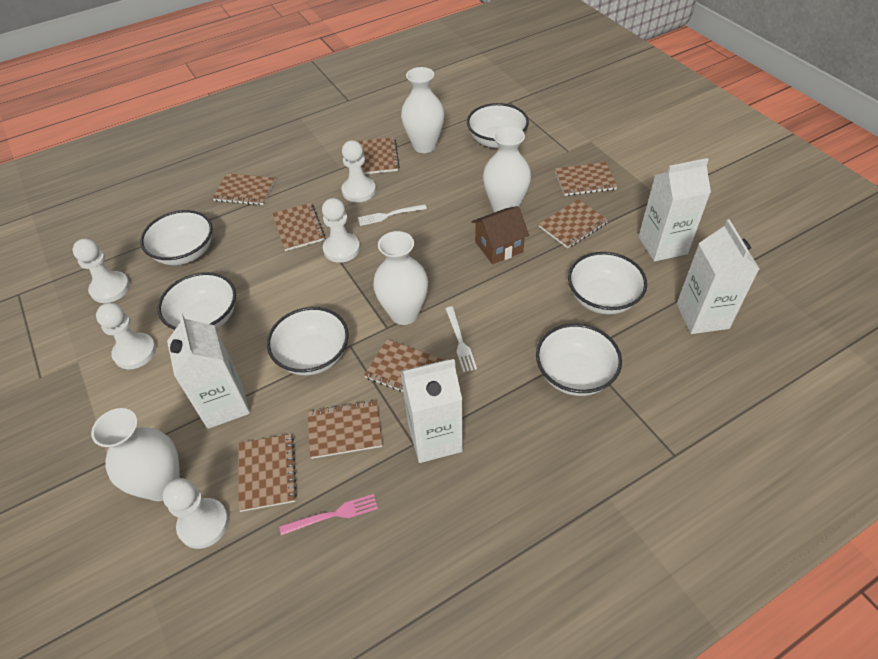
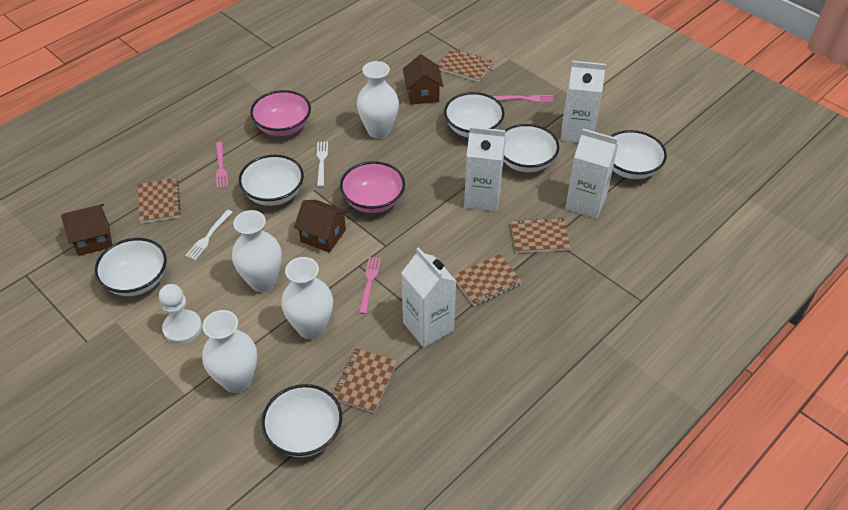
brown house: [471,206,529,264] = 1 -> [61,204,112,256] [294,200,348,253] [403,54,443,104] = 3
brown notebook: [212,173,276,205] [238,434,297,512] [272,203,325,251] [307,400,383,459] [358,137,400,174] [364,339,444,392] [539,199,608,248] [555,162,618,196] = 8 -> [138,178,181,224] [332,348,397,413] [439,48,492,82] [452,254,523,306] [510,217,571,253] = 5
pink bowl: none = 0 -> [250,90,311,136] [340,161,405,213] = 2
pink fork: [279,494,378,536] = 1 -> [216,142,228,188] [359,257,381,314] [493,95,554,102] = 3
white pawn: [73,238,130,303] [96,303,156,369] [163,478,229,549] [322,198,360,262] [342,140,376,203] = 5 -> [159,284,202,344] = 1

